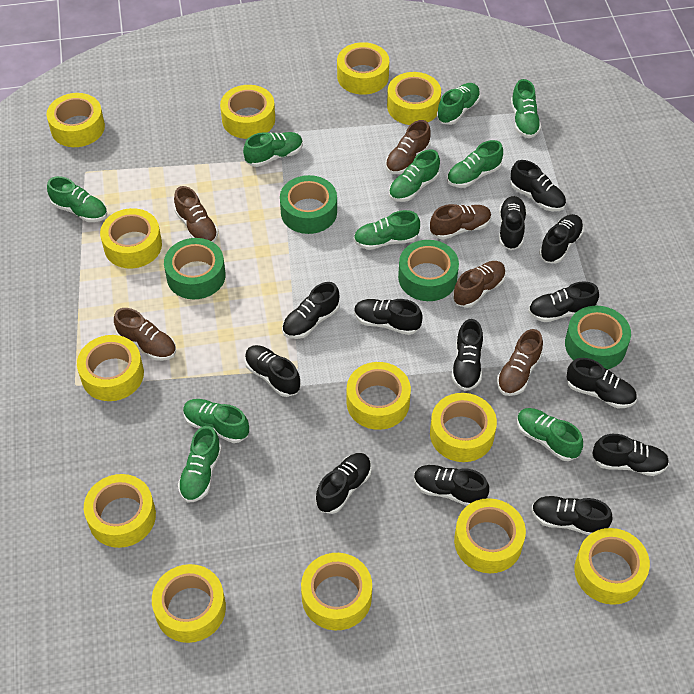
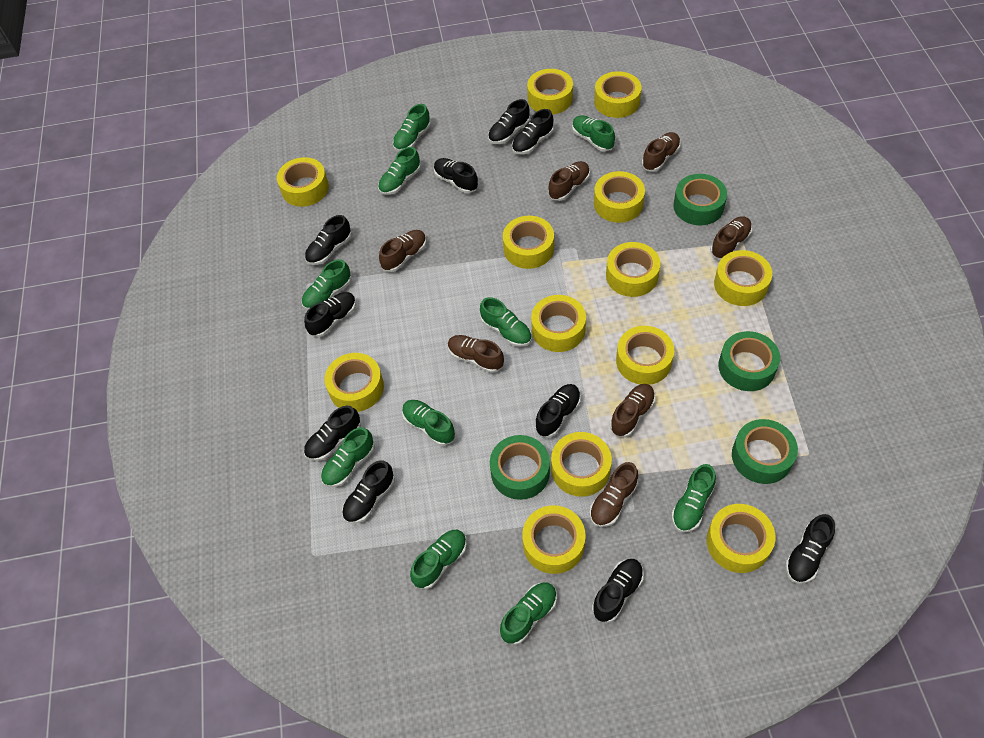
black shoe: [245,345,301,397] [282,282,340,339] [316,453,372,514] [354,299,422,335] [414,465,489,506] [451,319,483,391] [499,196,527,250] [510,160,566,211] [528,282,599,322] [532,496,613,535] [539,214,584,264] [567,358,637,408] [592,434,669,476] = 13 -> [304,292,356,337] [304,406,361,461] [305,215,352,265] [342,460,395,524] [434,158,478,193] [488,99,530,144] [512,109,554,154] [535,384,581,437] [592,559,644,623] [785,514,835,584] = 10
brown shoe: [114,308,176,361] [174,186,218,243] [385,120,431,174] [430,204,491,240] [453,261,506,308] [497,329,543,396] = 6 -> [379,230,427,272] [448,335,504,373] [548,161,590,201] [590,462,638,527] [610,384,655,437] [642,132,681,172] [710,216,752,259] = 7

